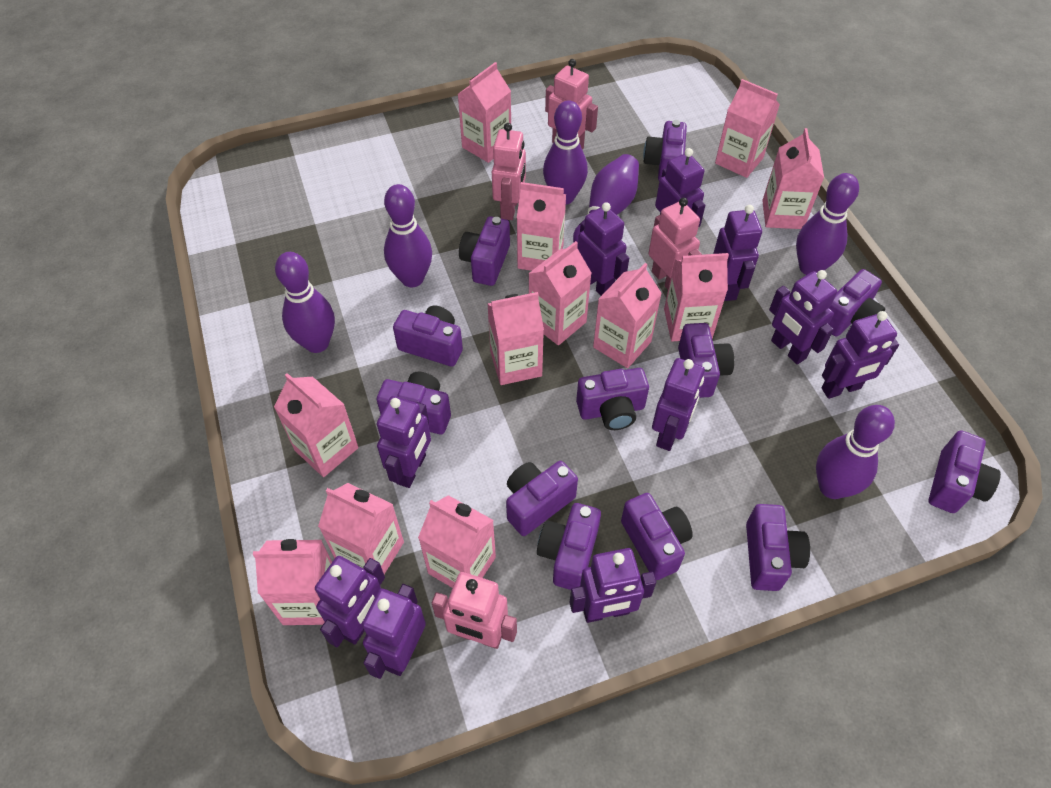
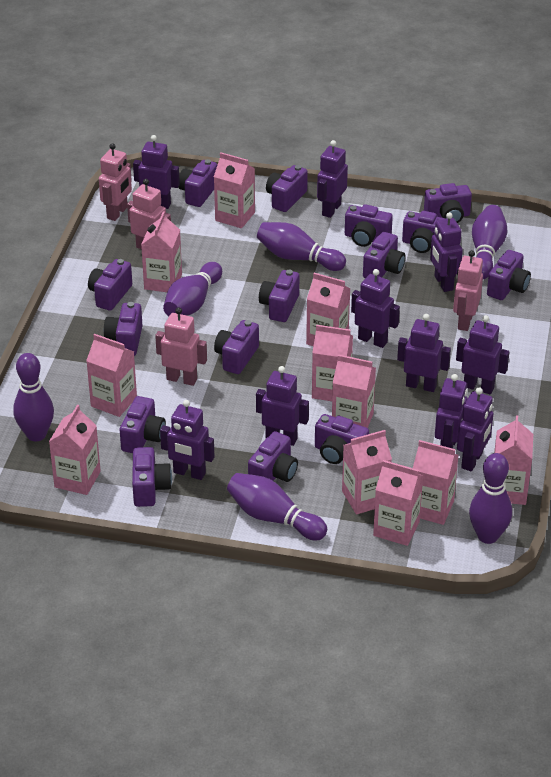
pink carton: [253,539,332,625] [274,373,358,477] [318,483,404,574] [418,495,496,588] [458,62,511,163] [488,292,544,385] [517,182,566,271] [528,241,592,345] [593,263,662,368] [664,253,729,342] [715,79,780,178] [762,128,824,229] = 12 -> [49,405,101,495] [86,334,137,417] [141,211,182,292] [214,152,255,228] [306,273,350,346] [312,325,353,401] [332,355,376,428] [342,430,392,514] [373,460,423,546] [413,440,459,525] [494,415,533,505] = 11
purple camera: [377,372,451,434] [393,306,463,367] [459,216,510,286] [506,461,578,536] [537,503,601,590] [576,368,649,430] [621,493,693,580] [643,120,687,181] [678,323,734,398] [746,504,810,591] [829,269,885,337] [929,430,1001,513] = 12 -> [88,259,132,311] [104,302,143,356] [120,396,166,453] [132,447,172,507] [178,159,217,207] [214,320,259,374] [248,431,298,482] [259,269,299,322] [266,165,308,212] [315,414,369,464] [345,204,393,247] [363,232,406,278] [402,211,446,253] [424,183,472,223] [487,250,531,300] = 15

